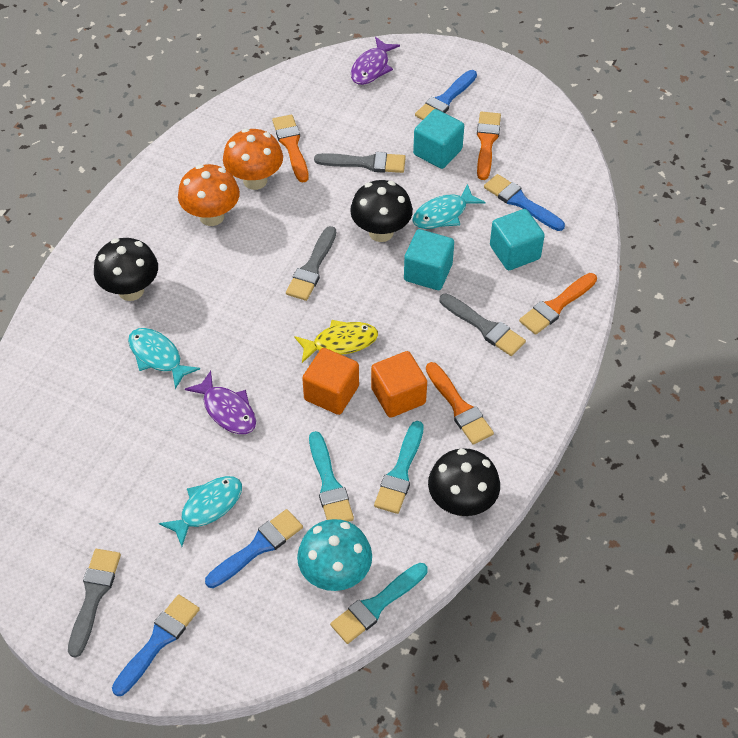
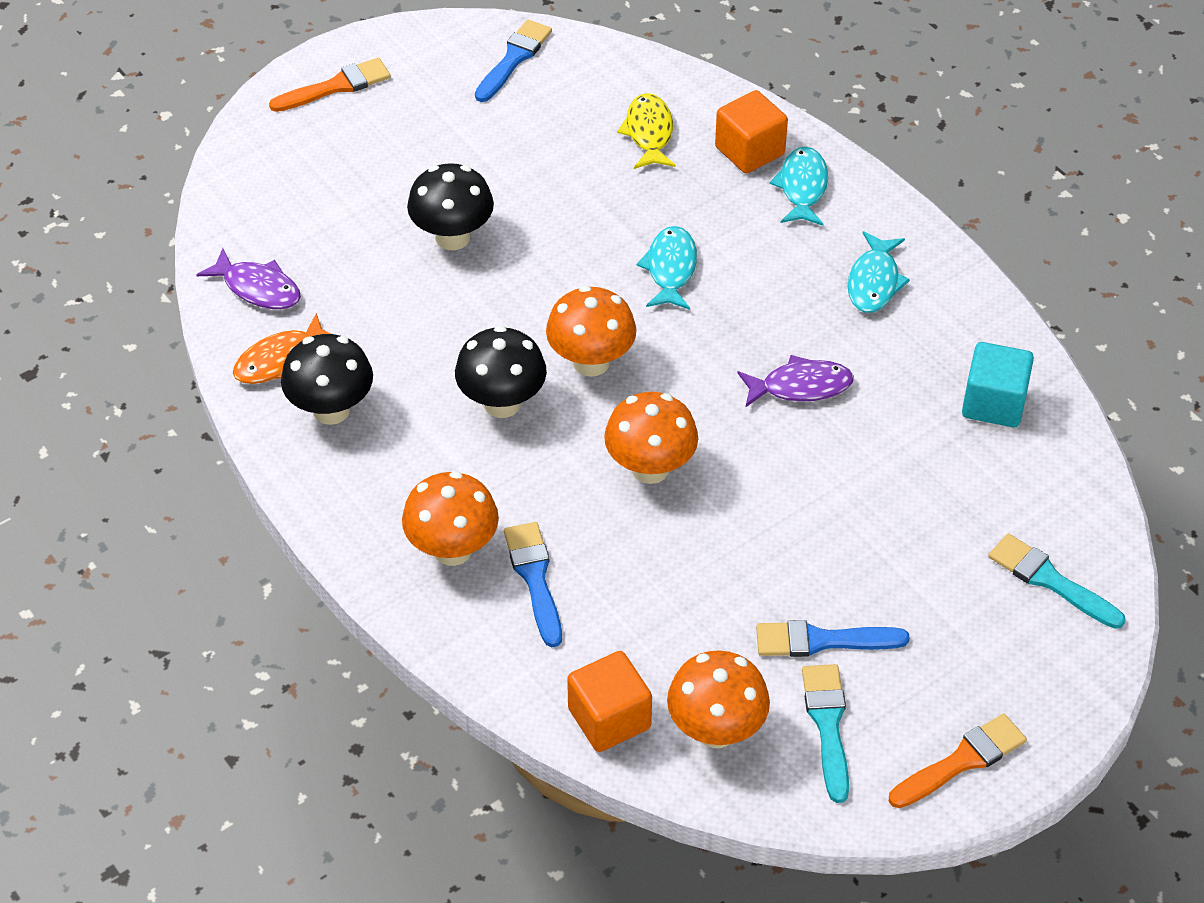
blue brush: [112,594,200,696] [205,509,303,588] [415,70,477,120] [484,174,565,231] = 4 -> [475,20,552,102] [504,522,562,647] [756,620,910,657] = 3
grey brush: [68,549,121,658] [286,226,336,301] [314,152,406,173] [440,293,526,356] = 4 -> none = 0
orange brush: [272,115,309,183] [426,362,494,445] [477,112,501,180] [519,273,597,335] = 4 -> [269,58,391,112] [889,714,1027,808] = 2
orange fish: none = 0 -> [233,313,331,384] = 1
orange mushroom: [178,164,240,226] [223,128,283,190] = 2 -> [402,471,499,566] [546,286,637,377] [604,392,698,484] [667,650,770,748] = 4
turquoise brush: [309,431,354,522] [330,563,428,644] [374,421,424,514] = 3 -> [802,664,849,803] [988,533,1126,629] = 2
turquoise cube: [404,229,454,290] [413,109,464,169] [490,209,545,270] = 3 -> [962,342,1034,427] = 1
turquoise mushroom: [297,519,372,591] = 1 -> none = 0

